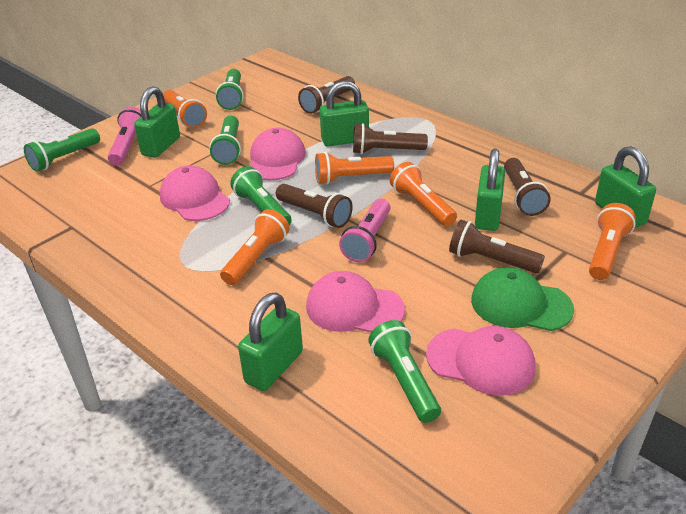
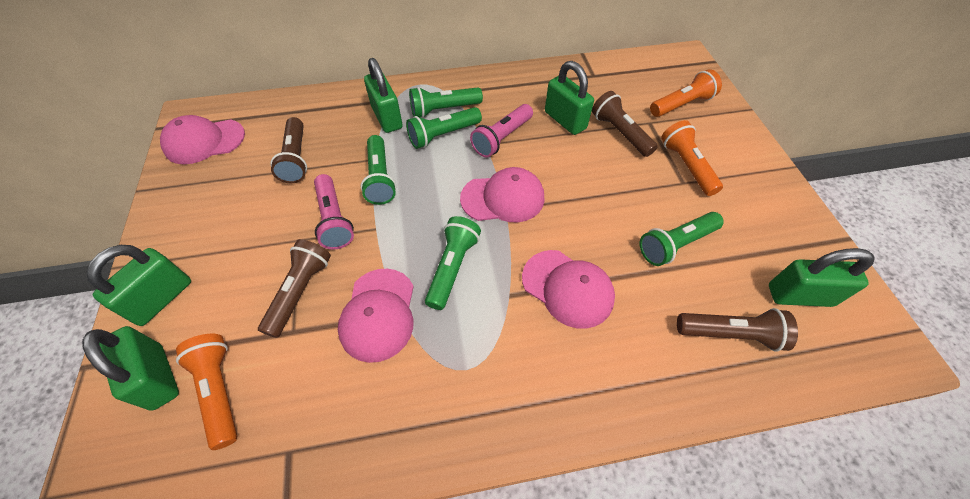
brown flashlight: [276,184,352,228] [298,76,355,114] [353,123,428,154] [449,220,545,273] [504,158,551,216] = 5 -> [258,239,331,338] [270,117,307,183] [592,91,658,157] [677,308,798,352] = 4
green cap: [471,267,574,331] = 1 -> none = 0
orange flashlight: [163,90,207,128] [220,209,290,285] [315,152,394,184] [390,162,457,226] [589,203,636,280] = 5 -> [176,334,237,450] [650,69,722,117] [661,120,723,196] = 3

